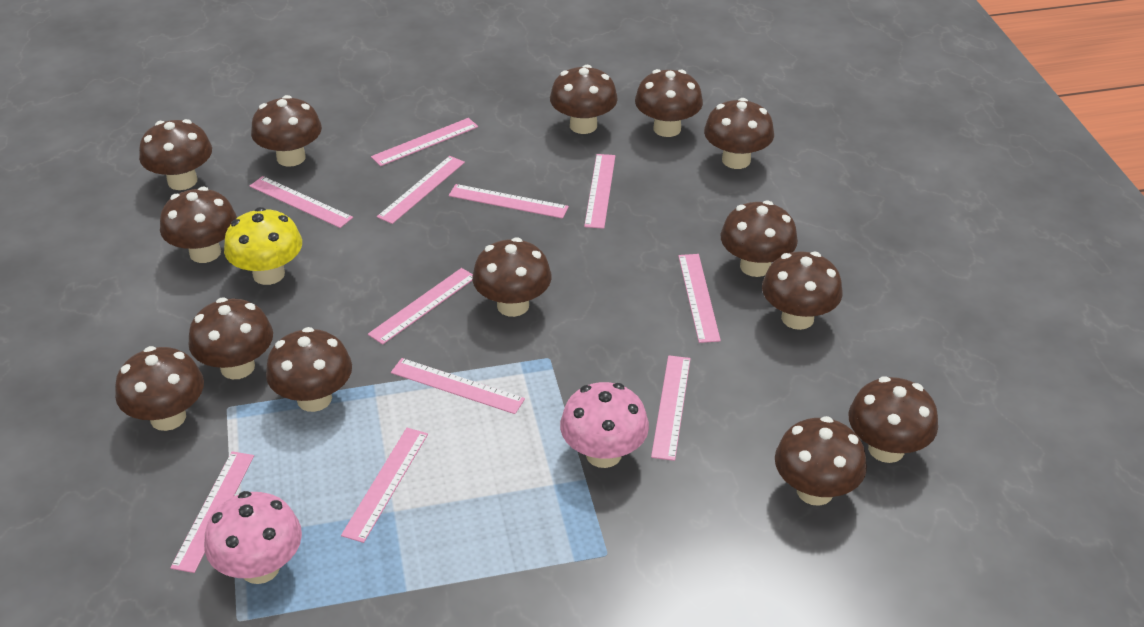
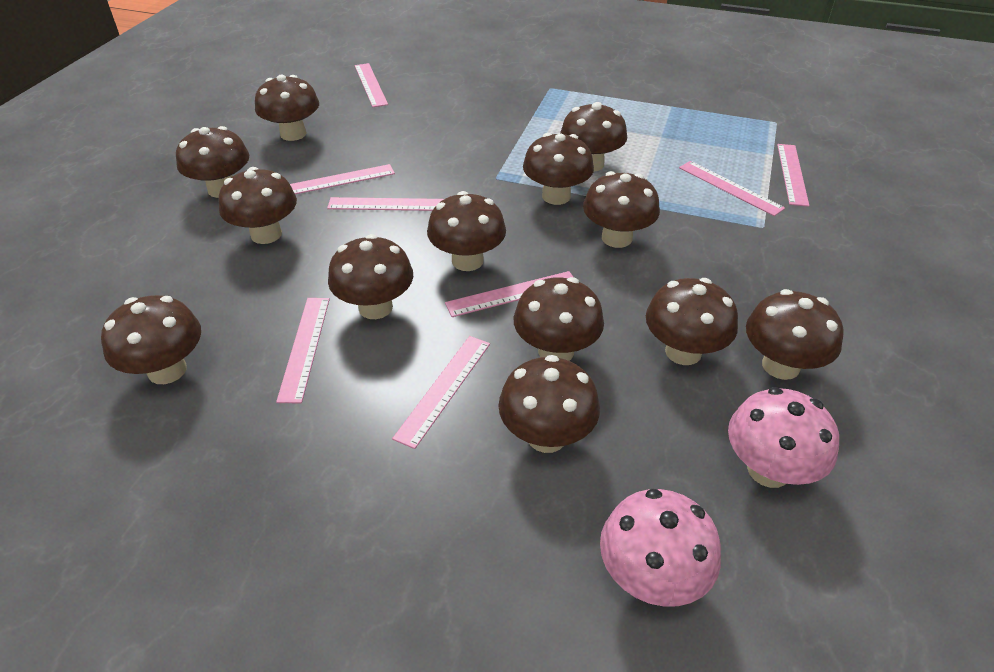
brown mushroom: [115,346,204,431] [139,119,212,190] [160,187,237,263] [188,298,273,379] [251,95,322,167] [266,327,352,412] [472,237,552,317] [550,65,618,134] [635,69,703,137] [704,98,774,169] [721,200,798,277] [762,251,843,330] [775,416,867,506] [848,376,938,463] = 14 -> [101,295,201,384] [176,126,249,198] [218,167,297,244] [255,75,319,141] [328,234,413,319] [427,191,506,271] [499,355,600,453] [514,277,604,361] [523,133,594,205] [560,102,627,171] [583,171,660,248] [646,278,738,365] [746,289,843,380] = 13
pink ruler: [170,451,254,573] [250,176,353,228] [341,428,428,543] [368,268,473,345] [371,118,478,166] [377,156,465,224] [391,358,525,414] [449,184,569,219] [584,154,615,229] [651,355,691,461] [678,254,721,343] = 11 -> [276,298,330,403] [290,164,395,194] [327,197,444,211] [355,63,388,107] [392,336,490,449] [445,271,573,317] [679,161,785,216] [777,144,809,207] = 8
yellow mushroom: [224,207,302,285] = 1 -> none = 0

